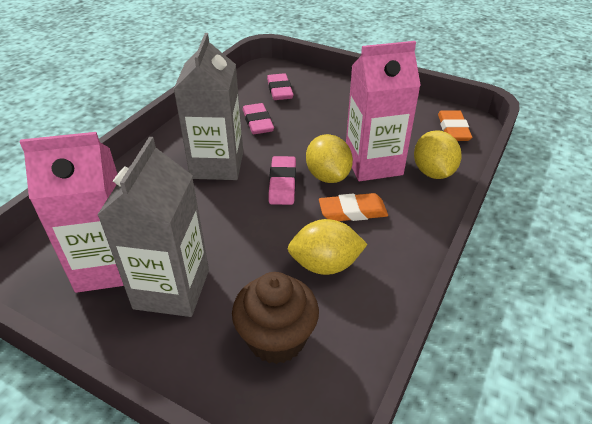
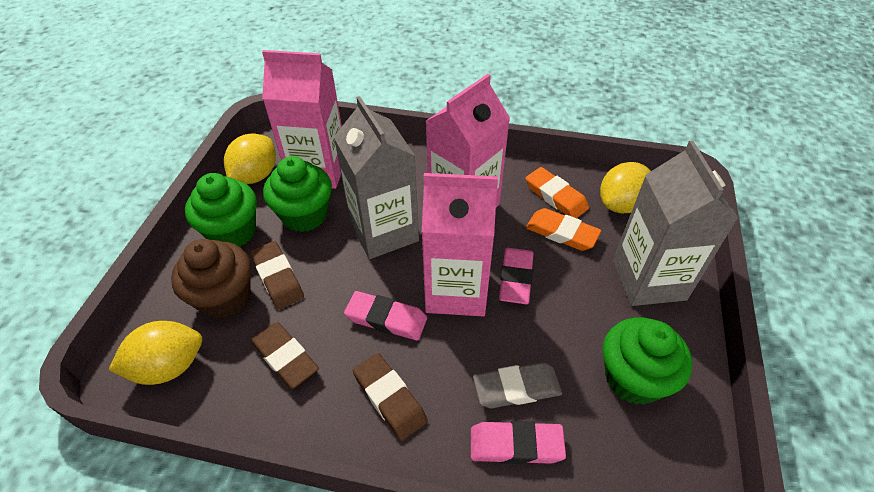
brown eraser: none = 0 -> [250,241,304,309] [251,322,319,389] [353,353,428,440] = 3
green cupcake: none = 0 -> [185,173,257,247] [263,156,332,232] [603,317,692,405] = 3
grey eraser: none = 0 -> [473,362,562,408] = 1
pink carton: [19,132,124,293] [346,41,421,181] = 2 -> [262,50,342,189] [422,173,498,316] [426,74,510,207] = 3

